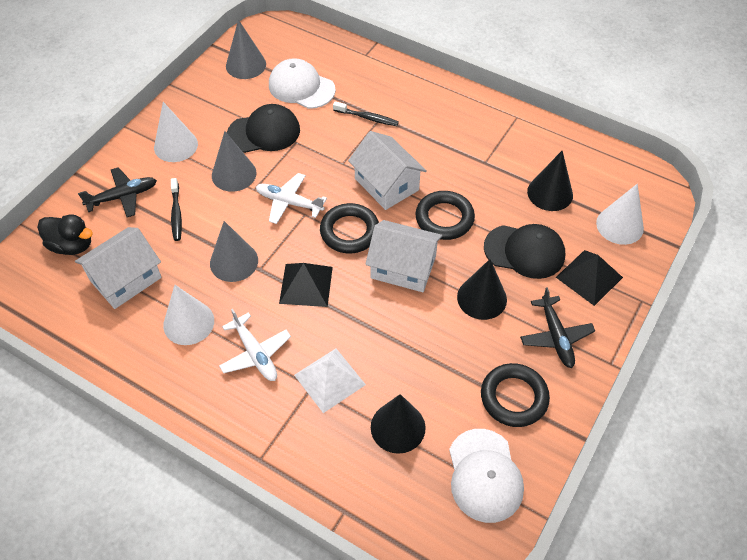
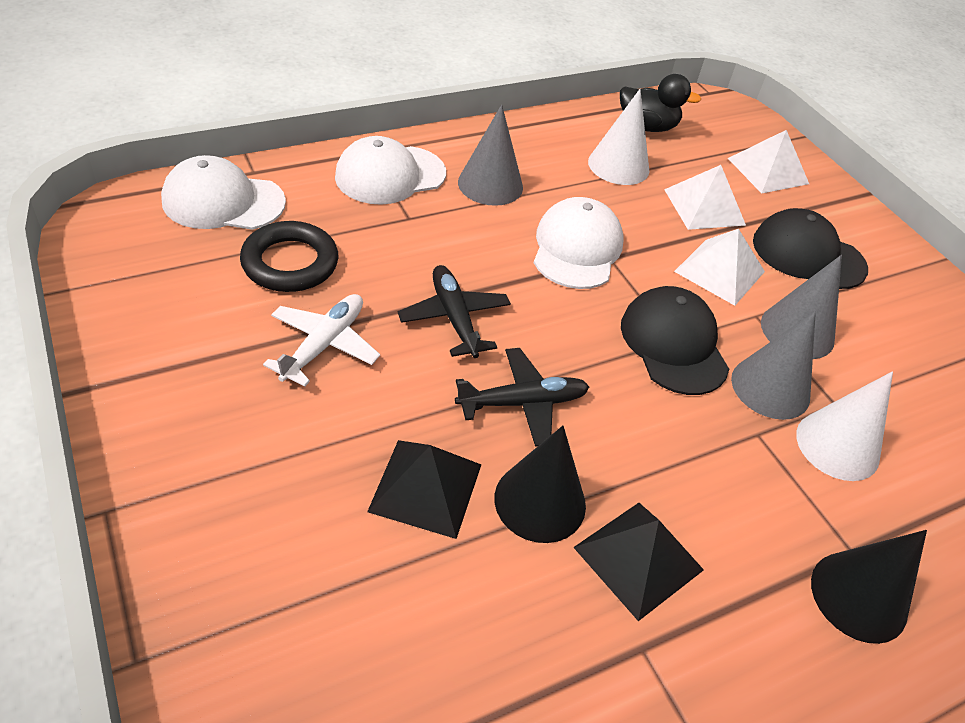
black cone: [371,394,426,454] [457,259,507,320] [527,150,573,211] = 3 -> [494,426,586,543] [811,530,927,644] = 2
black ring: [320,203,379,253] [415,191,475,240] [481,363,550,427] = 3 -> [240,221,339,292] = 1
black toothbrush: [171,178,182,241] [333,101,399,126] = 2 -> none = 0
white cap: [269,58,336,109] [449,429,524,523] = 2 -> [161,155,286,230] [335,136,446,205] [534,197,623,289] = 3
white cone: [154,102,198,162] [163,285,214,345] [596,184,644,245] = 3 -> [588,89,649,185] [796,371,893,481] = 2
white house: [75,227,162,309] [348,131,427,210] [365,220,442,292] = 3 -> none = 0
white plane: [219,309,291,381] [256,173,327,224] = 2 -> [263,294,380,387] = 1
white pyramid: [294,349,366,413] = 1 -> [664,165,746,230] [674,229,765,306] [728,130,809,194] = 3

